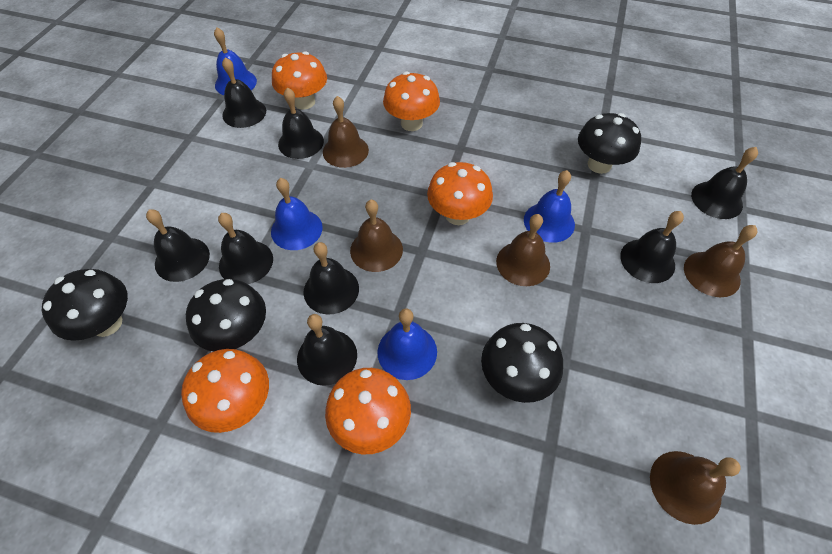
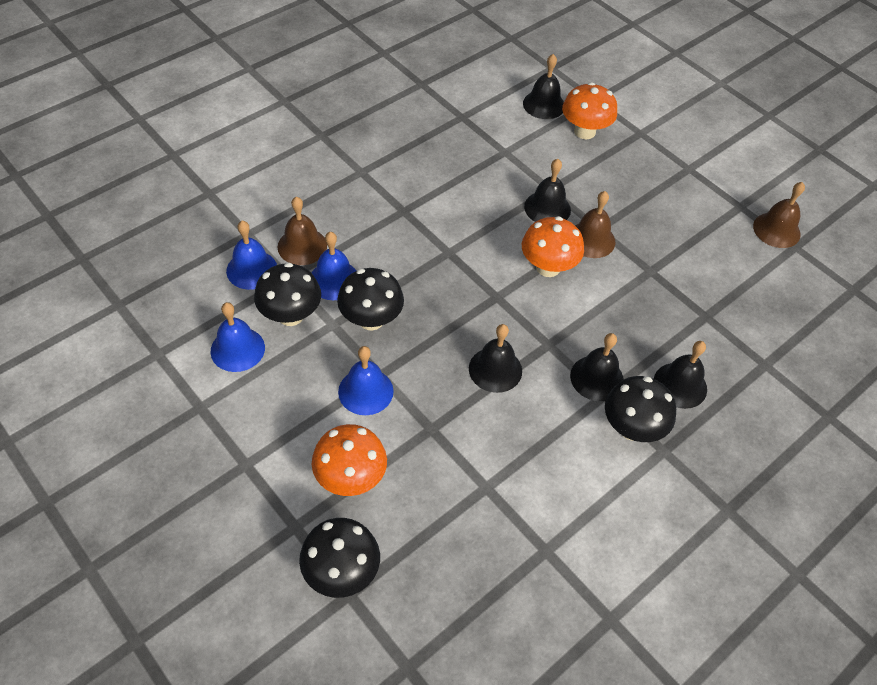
black bell: [146,209,210,282] [218,213,273,284] [222,57,266,128] [278,87,324,159] [297,314,357,386] [303,242,359,315] [620,211,684,283] [691,147,758,219] = 8 -> [469,324,522,393] [523,54,564,119] [524,159,571,222] [570,333,624,401] [654,341,707,409] = 5
brown bell: [323,96,369,168] [350,200,403,272] [496,214,550,286] [650,451,741,525] [684,225,758,297] = 5 -> [278,197,327,265] [575,191,615,258] [753,182,805,248] = 3
orange mushroom: [181,349,269,433] [272,51,327,110] [325,368,411,455] [383,72,440,131] [427,162,493,225] = 5 -> [312,424,387,496] [522,216,584,277] [562,82,617,139] = 3

